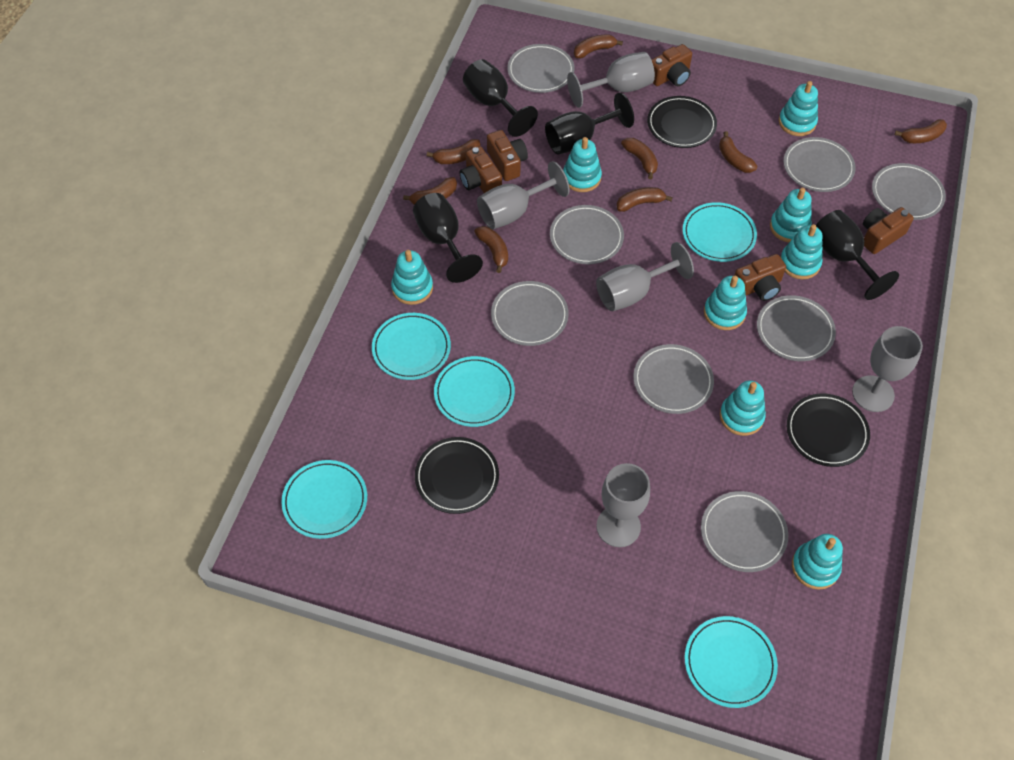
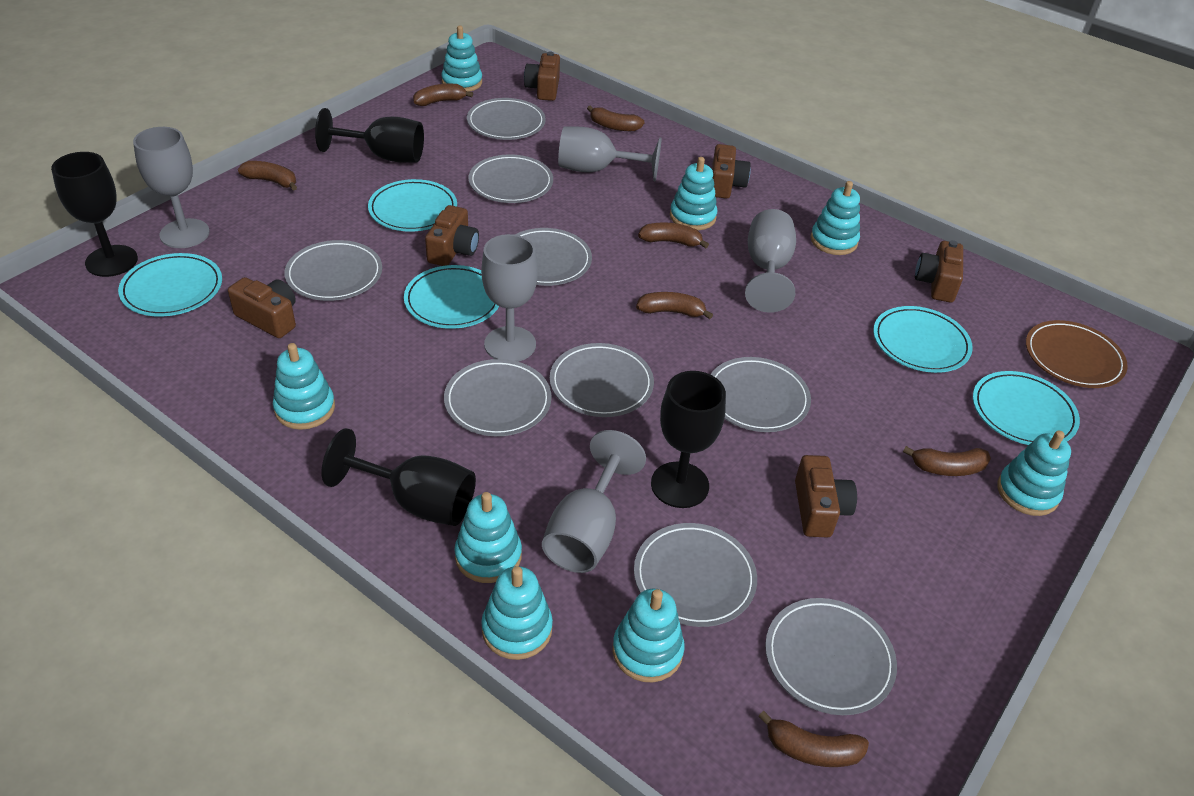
black plate: [415,437,499,514] [647,96,717,148] [787,394,870,467] = 3 -> none = 0
brown banana: [403,177,457,205] [426,139,481,164] [474,226,508,273] [574,35,623,58] [617,187,673,212] [621,138,658,179] [719,131,757,173] [895,119,947,143] = 8 -> [238,161,297,191] [413,84,473,106] [587,106,645,131] [636,292,713,319] [638,223,709,248] [758,711,869,767] [903,446,991,476] = 7
brown camera: [459,146,502,193] [487,130,528,181] [651,44,692,86] [734,254,786,301] [863,207,914,254] = 5 -> [228,277,296,338] [425,205,479,266] [524,52,560,101] [712,144,751,199] [795,455,857,537] [915,240,963,303] = 6
brown plate: none = 0 -> [1026,320,1128,388] = 1
grey plate: [491,281,569,346] [507,44,575,93] [550,205,624,264] [633,344,714,414] [701,491,788,572] [757,295,836,361] [783,137,856,192] [872,163,946,220] = 8 -> [284,240,382,301] [444,359,552,436] [467,98,546,140] [468,155,553,203] [515,228,592,286] [550,343,654,417] [634,523,757,627] [710,357,811,432] [765,598,897,715] = 9

